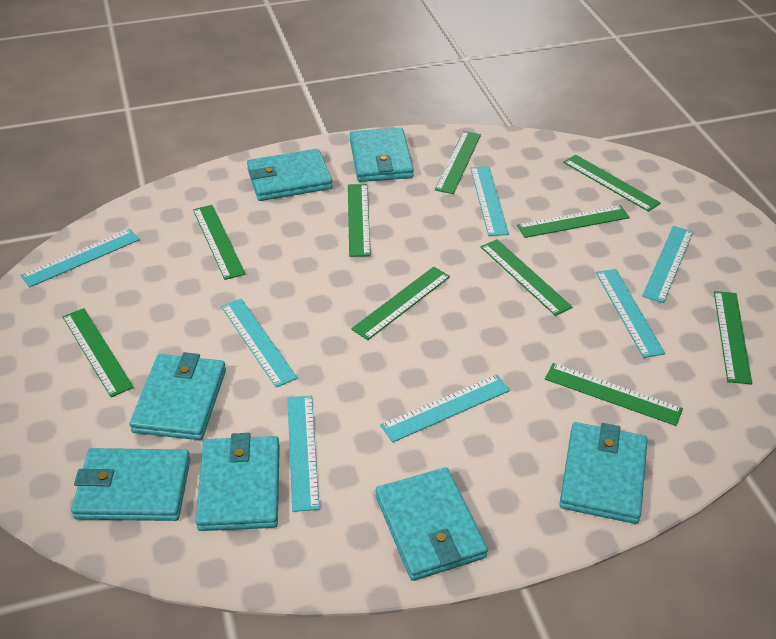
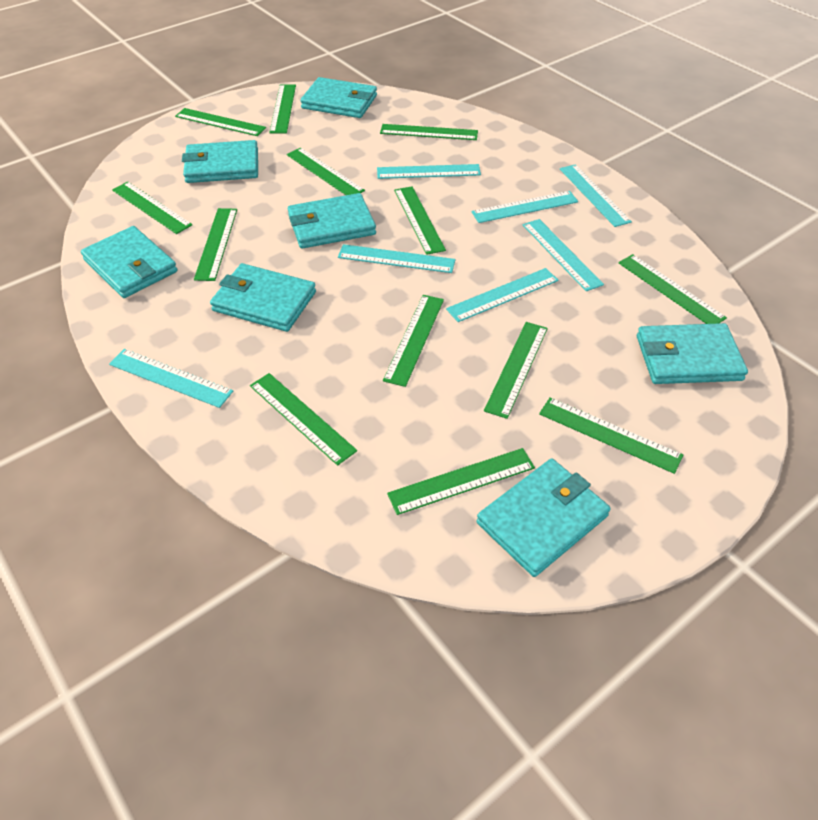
green ruler: [63,308,134,397] [193,205,245,280] [348,184,371,257] [351,267,450,340] [435,131,481,194] [481,239,573,316] [517,205,630,238] [545,363,683,426] [563,154,661,212] [714,291,752,385] = 10 -> [112,182,193,234] [175,108,266,136] [194,208,237,281] [250,373,357,466] [269,85,296,133] [287,148,365,195] [380,124,478,140] [383,295,444,387] [387,448,535,515] [394,186,446,255] [484,322,548,419] [539,397,683,474] [618,254,727,324] = 13

